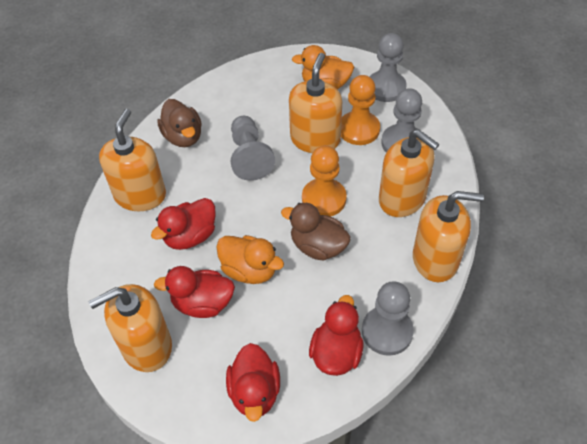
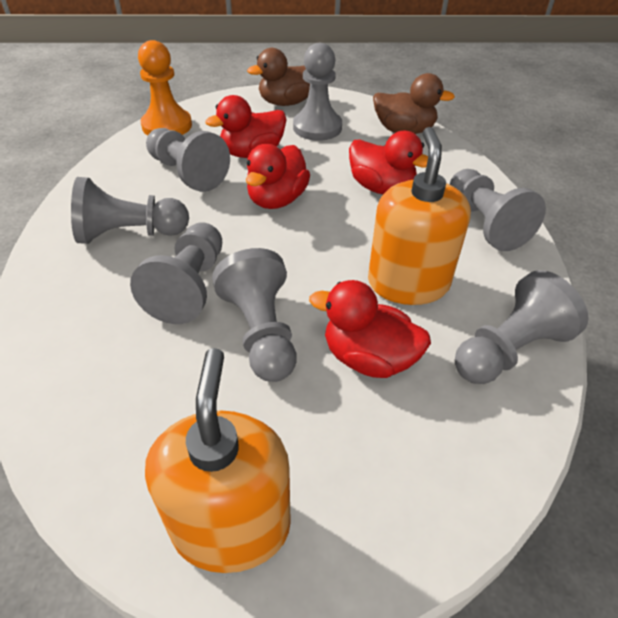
grey pawn: [230,116,275,181] [362,281,414,356] [369,33,407,102] [381,88,422,153] = 4 -> [71,177,189,244] [130,222,222,324] [146,128,230,192] [212,248,296,382] [293,43,342,141] [450,169,546,251] [455,270,589,384] = 7
orange duck: [216,235,284,284] [292,45,354,89] = 2 -> none = 0
orange pawn: [302,145,347,216] [341,75,380,145] = 2 -> [138,40,192,135] = 1
orange soap dispenser: [88,284,172,372] [99,109,166,211] [289,53,342,153] [379,129,439,217] [413,191,484,282] = 5 -> [145,348,291,573] [368,127,471,305] = 2

